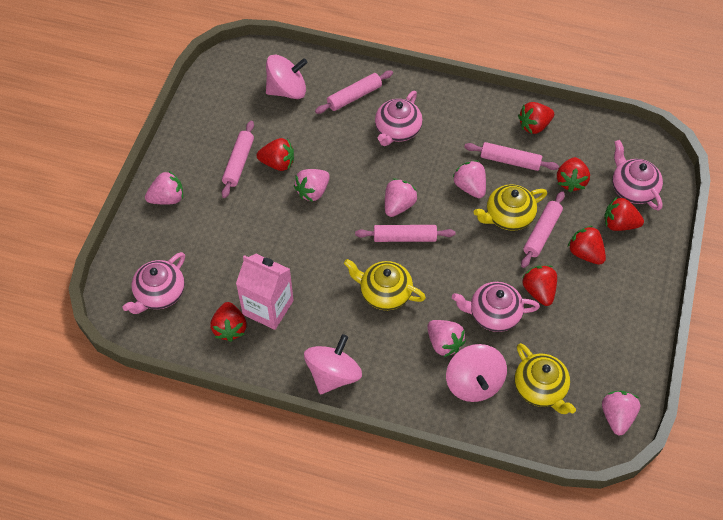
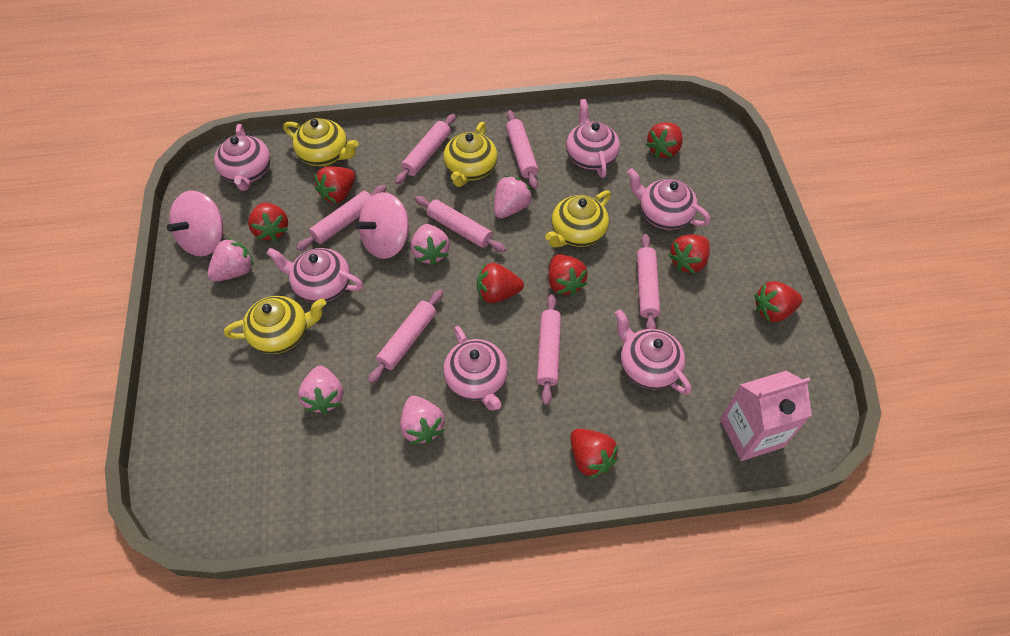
pink rolling pin: [222,121,254,198] [315,70,393,114] [355,225,455,242] [464,142,559,171] [521,191,565,268] = 5 -> [296,185,387,251] [368,289,443,384] [395,114,456,185] [415,196,506,252] [506,110,538,189] [537,294,561,405] [637,234,660,329] = 7
pink spinning top: [266,55,308,99] [304,334,362,394] [446,344,507,402] = 3 -> [167,190,223,257] [356,192,409,259] = 2
pink strawberry: [145,171,183,205] [294,169,330,202] [385,179,418,217] [427,320,466,357] [452,160,486,198] [602,391,640,435] = 6 -> [207,238,254,281] [298,366,344,414] [400,396,445,444] [411,224,450,265] [494,176,532,218] = 5
pink teapot: [123,252,185,314] [375,91,422,146] [452,282,540,332] [612,140,663,211] = 4 -> [214,124,271,191] [266,248,363,303] [443,326,508,411] [566,99,620,178] [615,309,691,395] [627,168,710,230] = 6
red strawberry: [210,302,247,342] [257,138,294,171] [518,102,554,134] [522,265,557,306] [557,157,590,192] [568,226,606,265] [604,197,644,231] = 7 -> [248,202,288,242] [315,166,356,203] [477,263,524,303] [548,254,588,296] [570,429,618,479] [646,122,683,158] [668,235,710,274] [755,281,803,322] = 8
yellow teapot: [344,259,426,310] [474,184,547,231] [515,343,576,414] = 3 -> [224,296,326,354] [283,118,359,166] [443,122,498,187] [545,191,611,247] = 4

